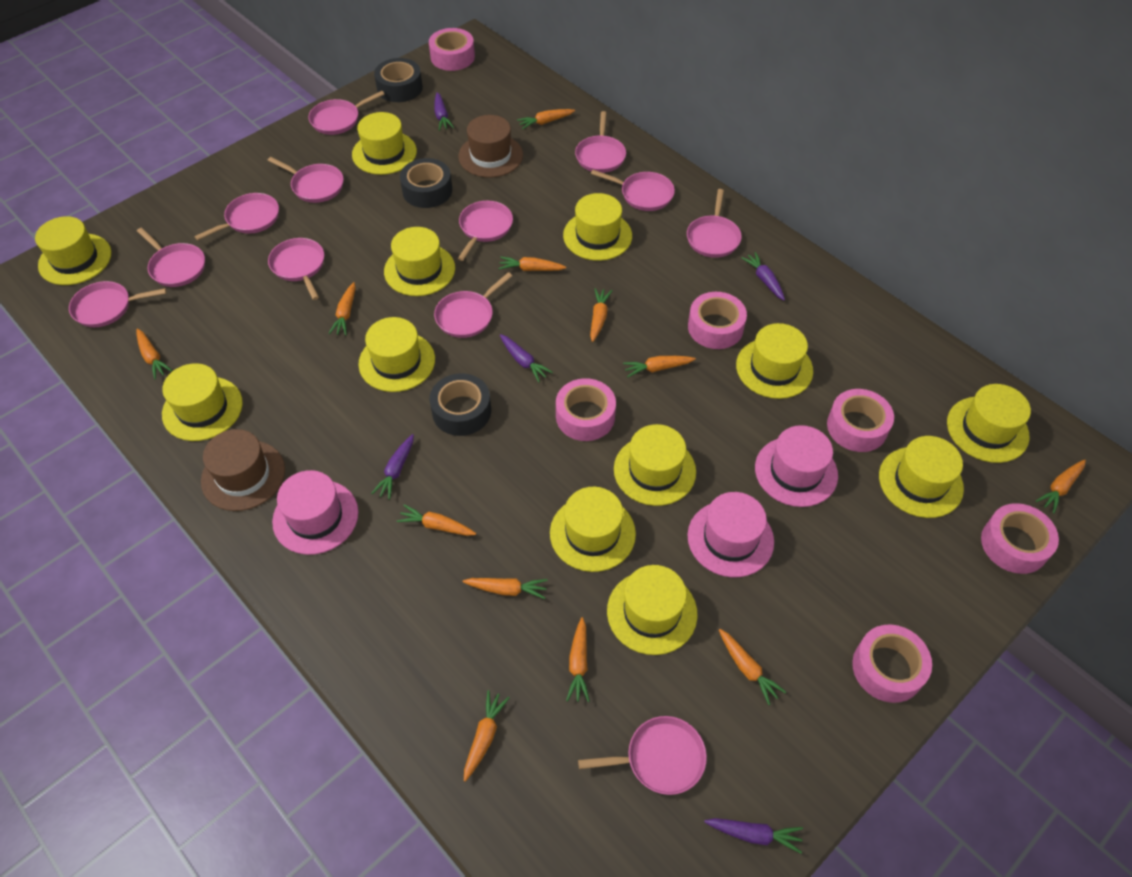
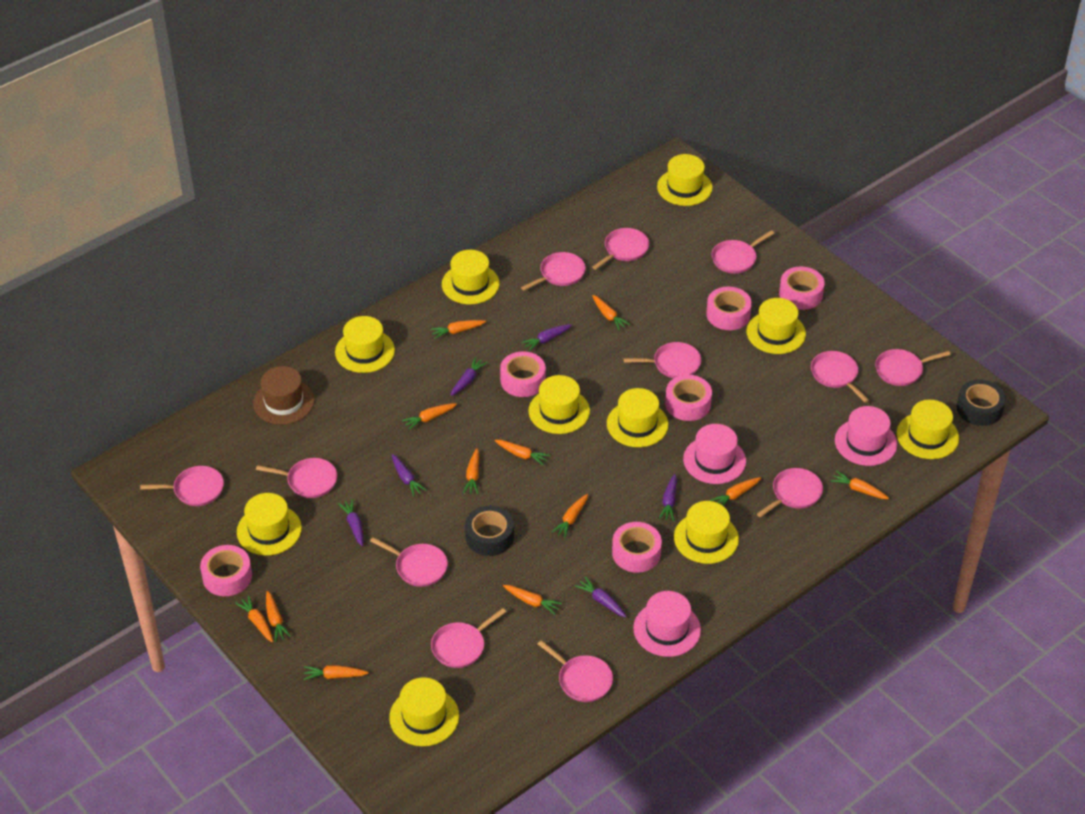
black tape: [374,58,423,102] [400,158,452,208] [429,373,491,436] = 3 -> [465,506,514,556] [956,379,1006,426] = 2
brown hat: [201,429,285,511] [458,115,523,178] = 2 -> [253,366,315,425] = 1
purple carrot: [371,434,414,499] [434,92,454,131] [500,334,553,382] [704,818,803,854] [741,252,785,300] = 5 -> [338,499,363,546] [392,454,427,497] [450,357,488,396] [521,324,572,351] [575,577,626,617] [658,474,677,521] = 6
yellow hat: [35,216,111,285] [162,363,243,441] [352,112,417,175] [358,317,435,392] [384,227,455,296] [550,487,636,572] [563,193,632,261] [607,565,697,655] [614,424,696,506] [736,323,813,399] [879,436,964,518] [947,384,1031,463] = 12 -> [237,493,302,555] [335,316,395,373] [389,677,459,746] [442,250,499,304] [528,375,590,434] [607,388,668,447] [657,154,712,206] [674,501,739,564] [747,298,806,354] [897,400,959,459] = 10

